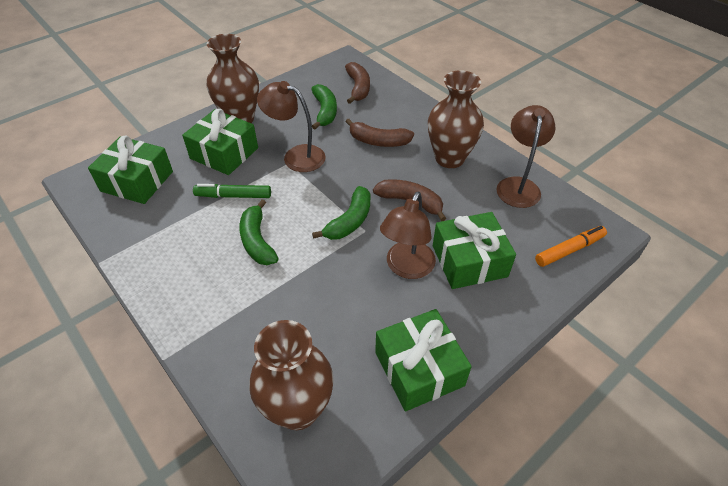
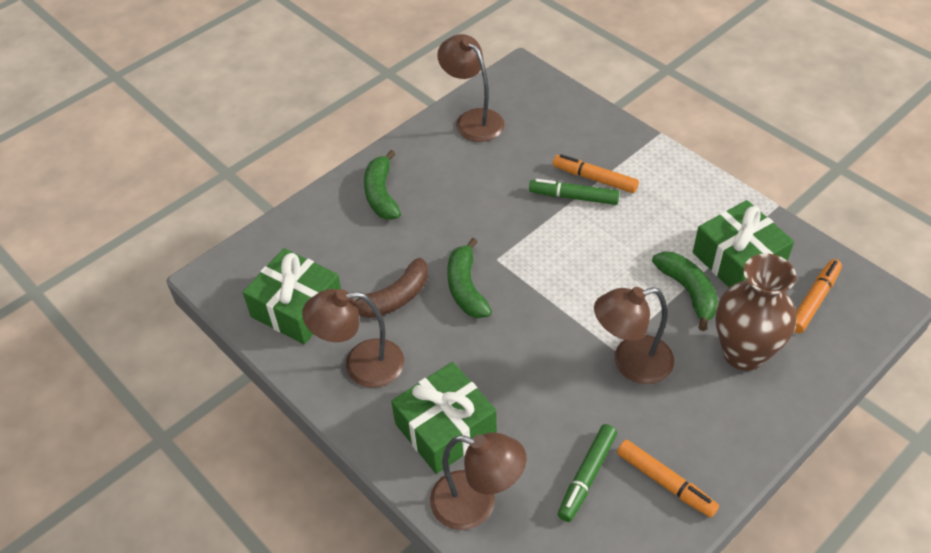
brown banana: [345,62,370,104] [346,119,414,147] [373,179,446,221] = 3 -> [355,258,428,318] = 1
brown lamp: [257,81,326,172] [380,192,436,279] [497,105,555,208] = 3 -> [302,289,404,388] [430,432,526,530] [437,34,505,142] [594,287,674,384] = 4
brown vase: [207,34,259,123] [249,320,334,430] [428,70,484,168] = 3 -> [715,253,797,371] = 1
green gift: [88,136,173,204] [182,109,258,175] [375,309,472,412] [433,212,516,289] = 4 -> [243,248,341,344] [391,362,497,474] [693,200,794,287] = 3
green marker: [193,184,271,198] = 1 -> [529,179,620,205] [558,424,617,522] = 2
orange marker: [535,226,607,267] = 1 -> [553,154,639,193] [617,440,719,517] [794,259,842,333] = 3

